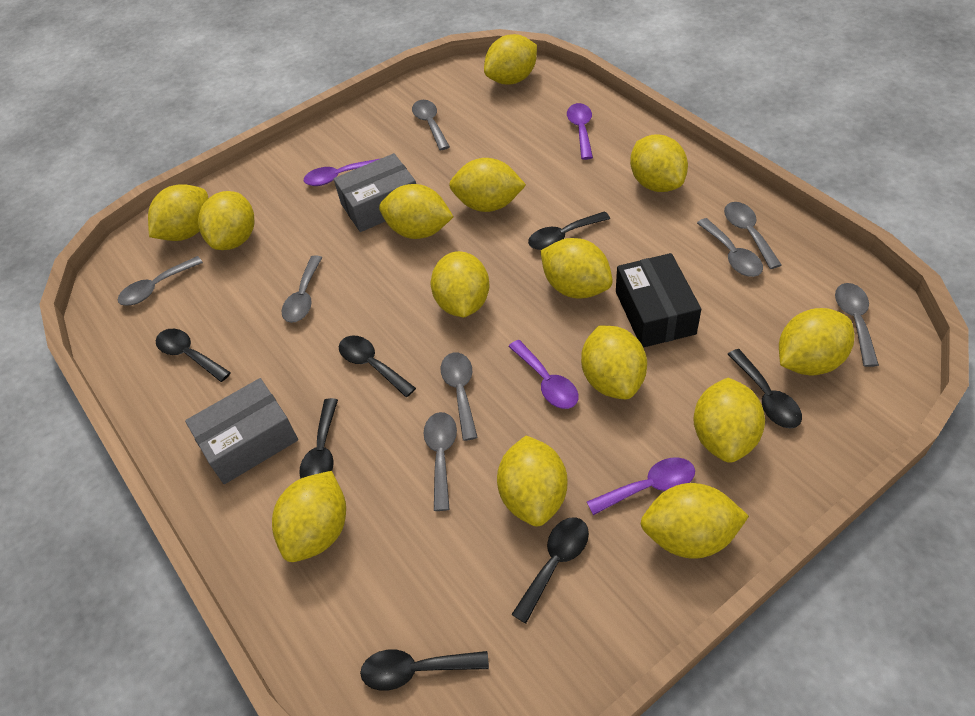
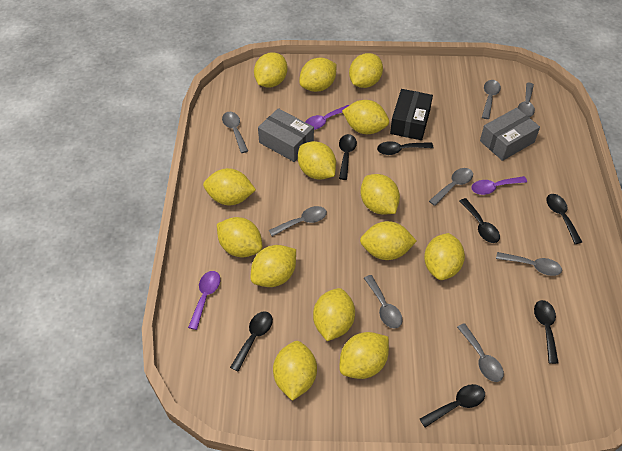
purple spoon: [304,159,379,186] [508,340,579,409] [567,103,593,160] [587,457,695,515] = 4 -> [188,271,220,330] [305,105,349,130] [471,176,527,195] = 3

